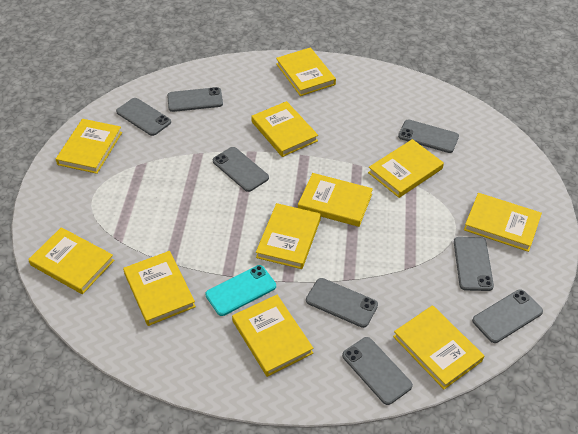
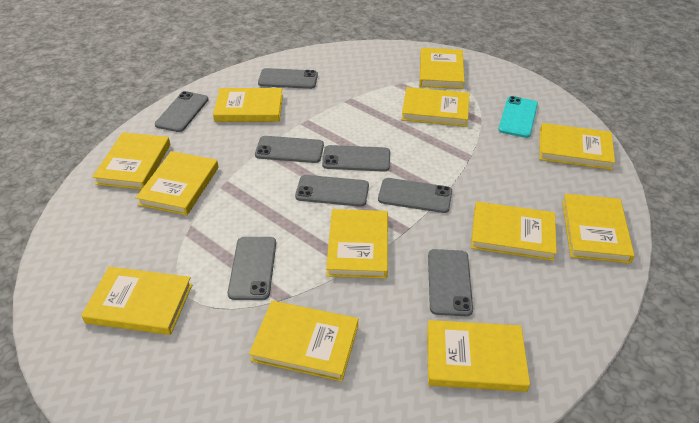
yellow book: [28,227,114,294] [56,119,122,174] [123,251,196,326] [232,295,313,377] [251,101,318,157] [256,203,321,269] [276,47,336,96] [298,173,373,227] [368,139,444,198] [393,305,484,389] [464,193,542,252] = 11 -> [81,267,192,335] [92,132,170,190] [136,151,219,215] [213,88,283,122] [249,301,358,382] [326,209,388,279] [401,87,469,127] [419,48,465,89] [427,320,530,392] [471,202,557,261] [539,123,615,170] [562,194,635,263] = 12

